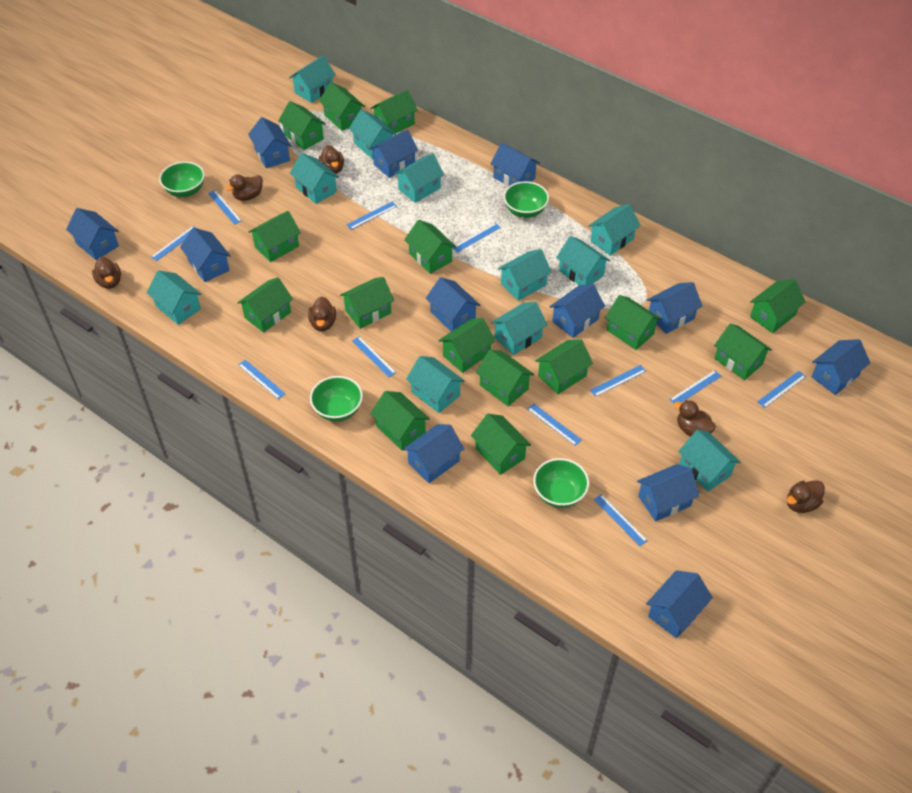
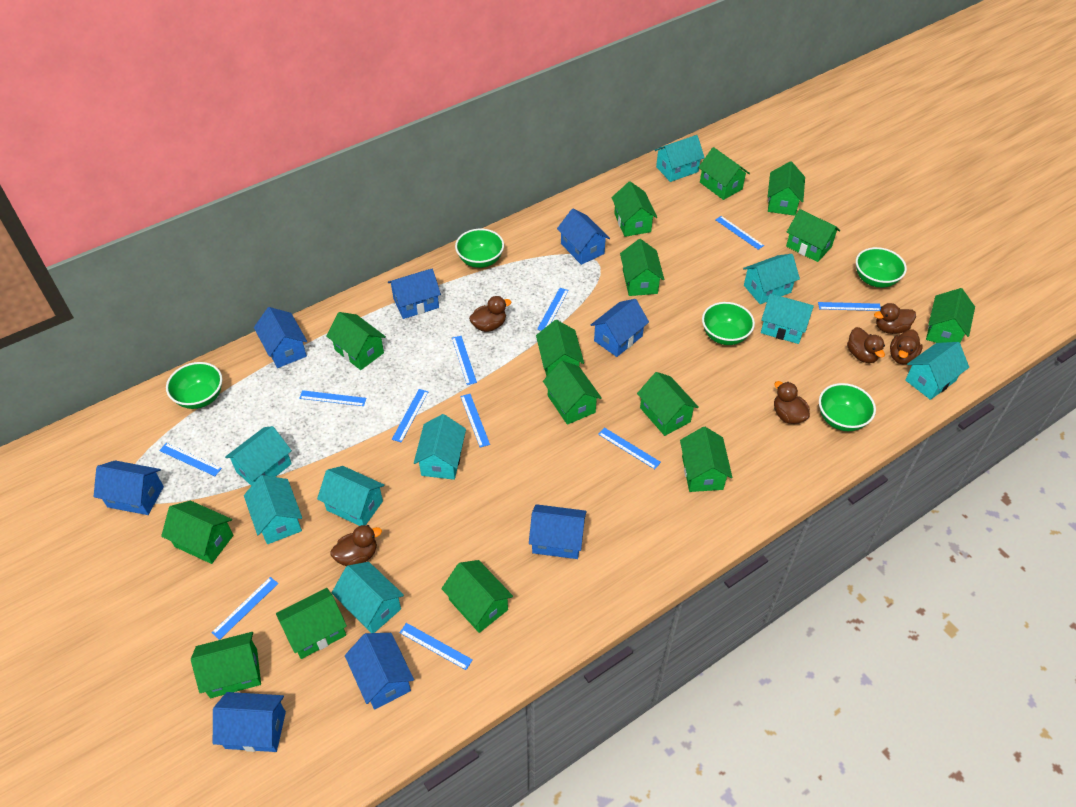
blue house: [66,208,119,260] [180,227,231,282] [248,117,292,168] [369,129,418,178] [403,424,464,483] [426,277,480,332] [490,143,540,186] [550,284,605,338] [637,464,700,522] [646,570,713,638] [647,282,702,334] [811,339,870,395] = 12 -> [93,460,164,515] [213,692,286,752] [254,307,307,368] [345,633,414,710] [388,269,441,319] [529,504,586,559] [557,209,610,265] [591,299,649,357] = 8
green bowl: [159,162,205,197] [310,376,363,422] [503,181,549,218] [533,458,589,508] = 4 -> [166,362,222,409] [455,229,504,268] [702,302,755,345] [819,383,876,431] [856,247,907,288] = 5
turquoise house: [147,271,202,325] [289,56,336,103] [290,153,339,204] [349,109,396,159] [394,153,444,203] [406,356,465,413] [491,302,547,355] [498,249,552,301] [556,236,610,286] [588,204,641,256] [678,430,741,492] = 11 -> [225,426,292,486] [244,475,302,544] [317,466,384,526] [332,562,404,633] [414,414,466,480] [655,135,705,182] [743,254,800,304] [761,293,814,344] [905,342,969,400] = 9

